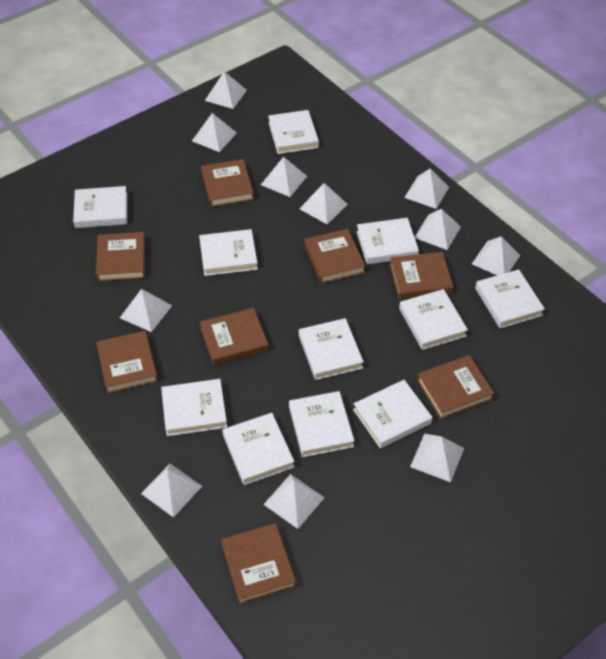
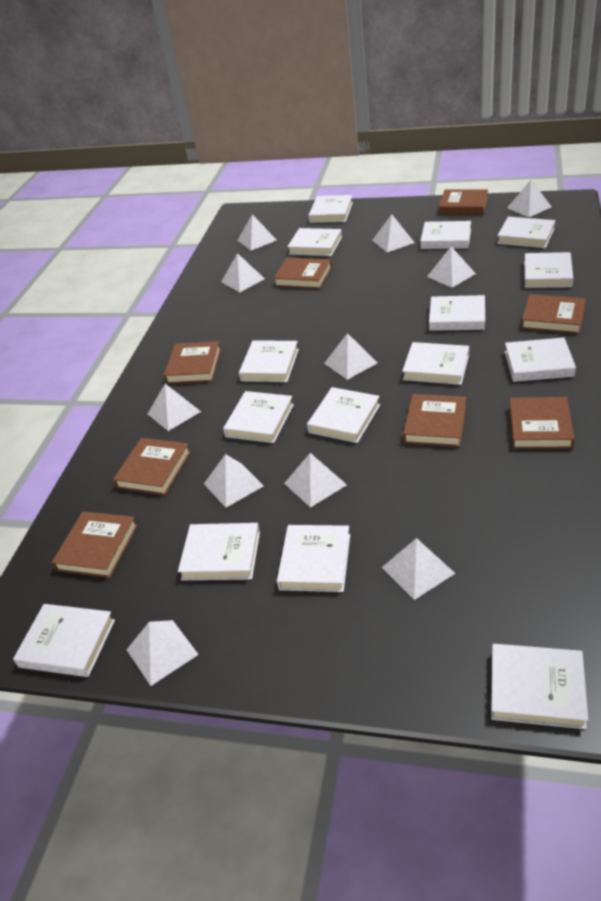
white book: [73,186,127,228] [161,379,227,436] [199,229,258,276] [222,413,294,485] [268,110,319,154] [289,391,354,457] [299,318,364,380] [353,380,432,449] [357,218,419,264] [399,289,468,350] [475,269,545,328] = 11 -> [13,604,115,677] [178,523,260,580] [223,391,294,443] [239,340,299,382] [277,525,350,592] [287,228,342,256] [307,387,380,443] [309,195,353,223] [402,342,469,385] [420,221,471,249] [429,295,485,331] [491,644,588,729] [497,217,555,248] [505,337,576,382] [524,252,573,288] = 15

